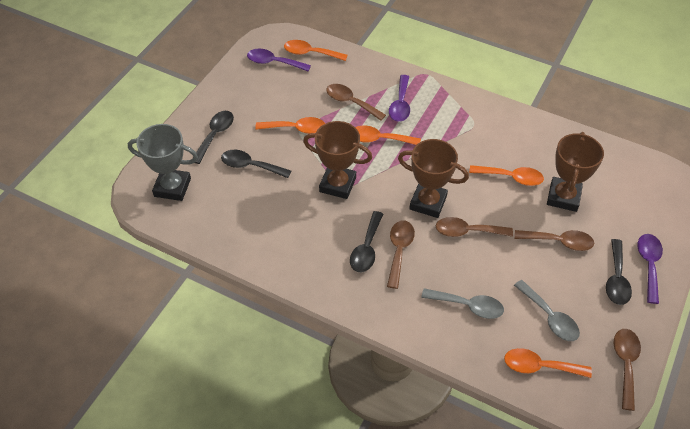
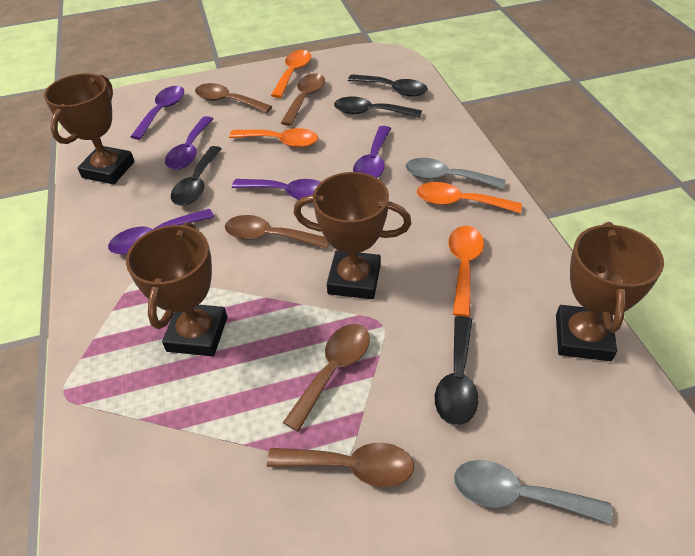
brown trophy: [303,121,372,199] [398,139,469,218] [547,132,604,212] = 3 -> [44,73,135,185] [126,222,227,356] [294,172,411,299] [556,222,664,361] = 4
grey trophy: [128,124,198,201] = 1 -> none = 0
orange spoon: [255,117,325,134] [284,40,348,61] [355,125,421,145] [469,165,544,186] [504,348,592,378] = 5 -> [229,128,318,148] [271,50,311,98] [417,182,522,213] [448,226,484,317] = 4
purple spoon: [247,49,311,71] [389,75,410,122] [637,234,663,304] = 3 -> [108,209,214,254] [130,86,184,140] [165,116,213,170] [232,179,321,200] [353,126,391,178] = 5

